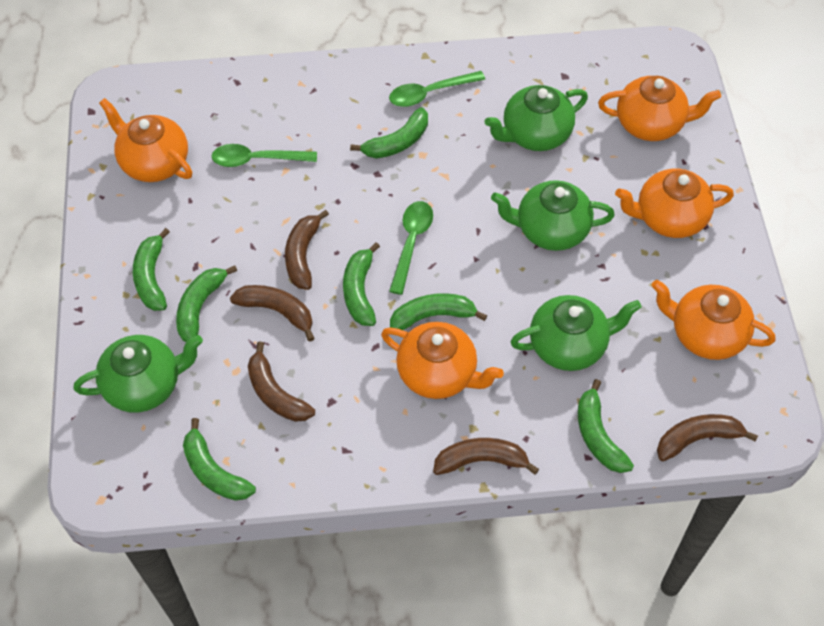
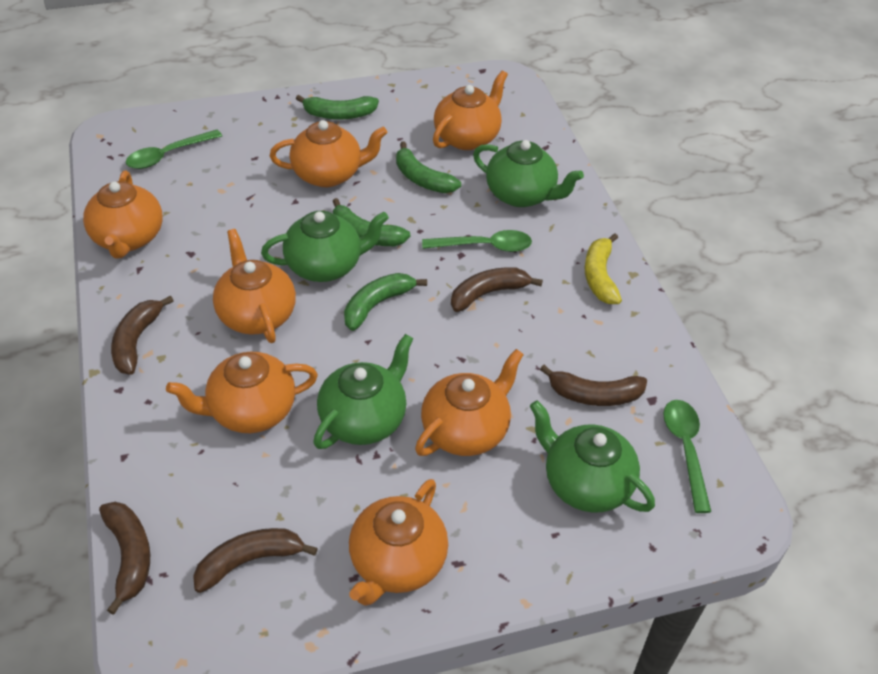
green banana: [133,228,170,311] [176,265,237,342] [183,418,256,501] [343,242,380,326] [350,107,428,159] [390,293,487,330] [578,379,634,473] = 7 -> [296,95,379,120] [333,198,410,246] [344,273,427,331] [396,142,461,193] = 4
orange teapot: [99,98,192,182] [381,322,504,399] [598,76,721,141] [615,169,734,238] [652,280,775,360] = 5 -> [83,170,163,258] [166,352,318,433] [213,229,296,343] [270,120,388,187] [349,479,448,606] [415,349,524,456] [433,70,508,150] = 7
yellow banana: none = 0 -> [585,233,622,304] = 1

